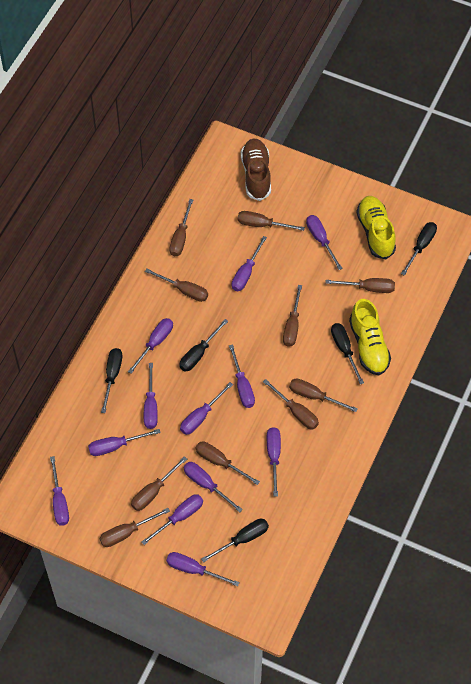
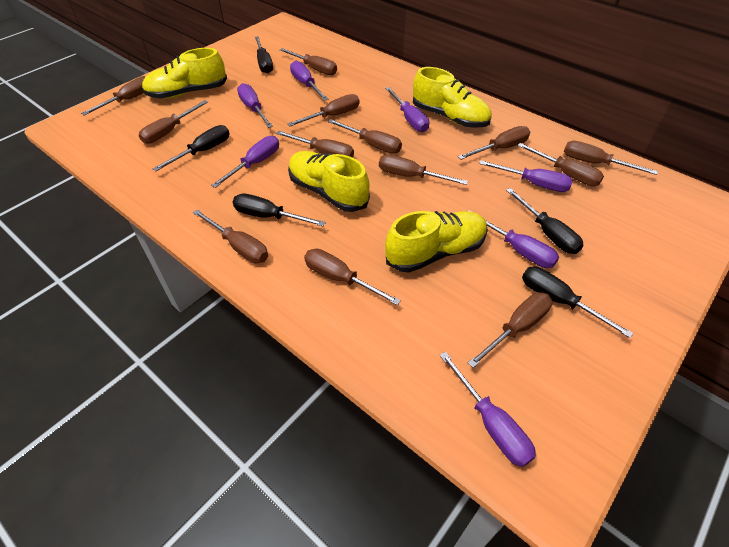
brown screwdriver: [99,508,170,547] [131,456,187,511] [145,269,208,302] [169,199,193,256] [196,441,260,485] [238,211,305,231] [263,379,319,429] [283,285,302,347] [289,378,358,412] [325,278,395,293] = 10 -> [81,76,146,116] [139,100,208,144] [193,209,268,263] [276,131,354,158] [280,48,337,75] [287,94,359,127] [304,248,401,305] [328,119,402,154] [379,154,468,185] [458,126,530,160] [468,292,552,368] [517,143,604,186] [564,141,658,175] = 13
brown shoe: [241,138,271,201] = 1 -> none = 0
purple screwdriver: [50,456,69,526] [88,429,161,456] [128,318,173,374] [142,494,203,545] [144,363,158,429] [166,552,240,586] [180,382,233,435] [184,462,243,512] [229,344,255,408] [232,236,267,291] [267,427,281,497] [306,215,343,270] = 12 -> [211,136,279,188] [237,83,273,128] [290,61,329,101] [385,87,429,132] [439,351,536,467] [468,210,559,268] [479,160,573,192] = 7
yellow shoe: [349,299,391,375] [356,196,396,259] = 2 -> [142,48,227,98] [288,151,370,212] [385,211,488,273] [413,67,492,128] = 4

